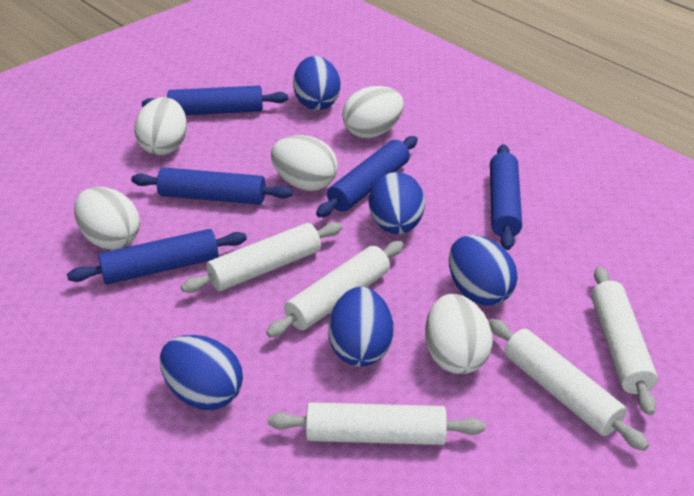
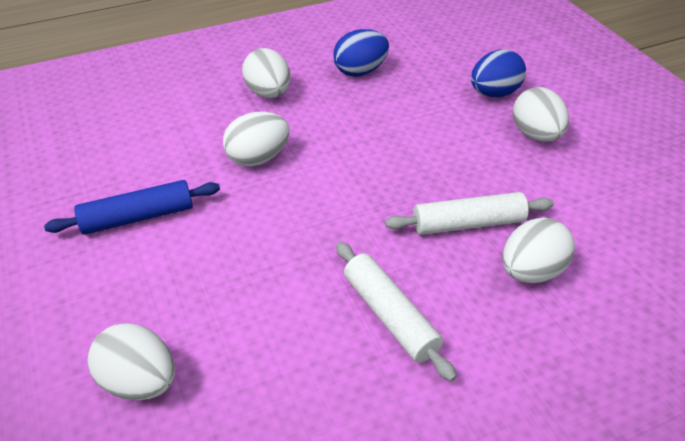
blue egg: [160,335,243,410] [293,56,341,110] [328,287,393,367] [369,172,425,234] [449,235,518,306] = 5 -> [333,29,389,77] [471,50,526,97] = 2
blue rolling pin: [67,229,247,285] [131,167,293,205] [142,86,288,115] [316,136,418,217] [490,144,522,250] = 5 -> [44,180,220,235] = 1
white rolling pin: [181,222,342,293] [266,241,404,338] [268,402,485,445] [489,319,649,451] [591,267,658,415] = 5 -> [336,242,457,381] [385,192,554,235] = 2

